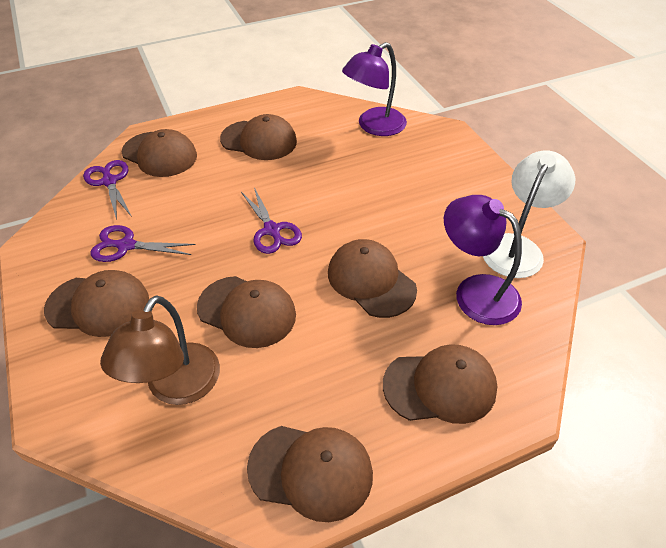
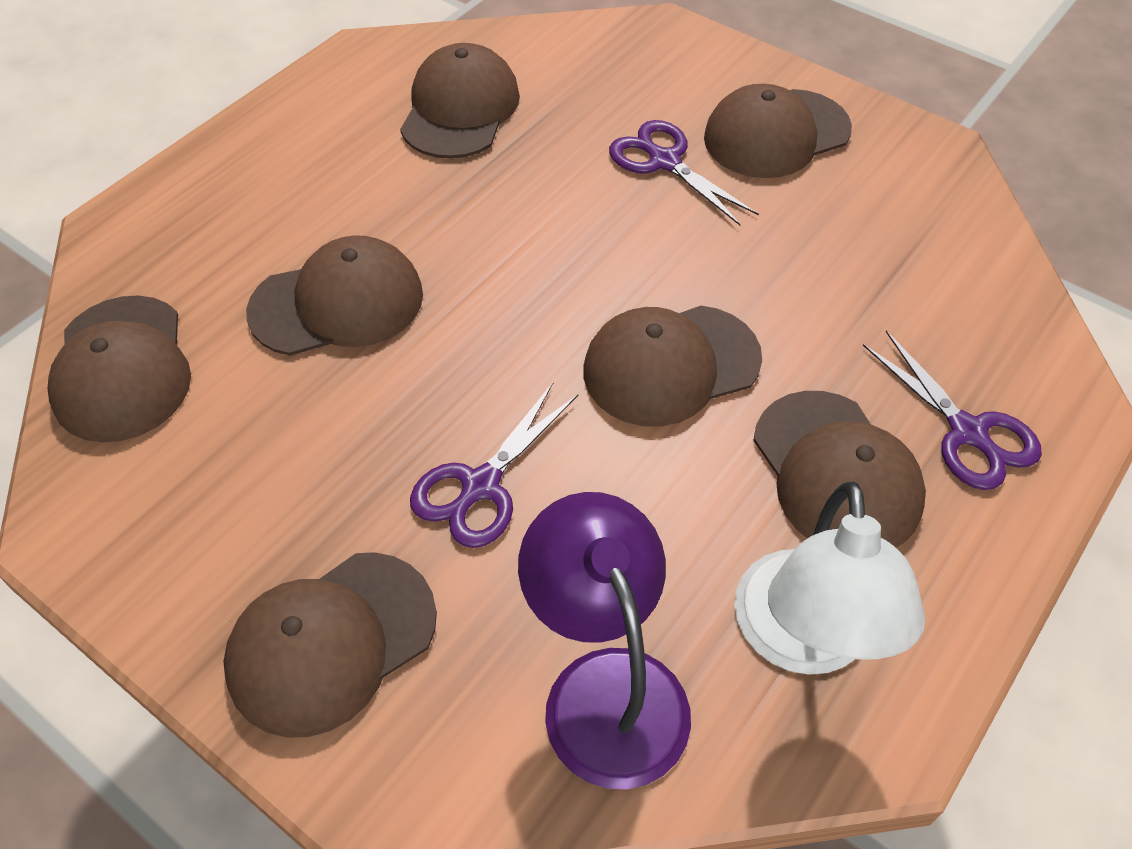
brown lamp: [100,296,220,405] = 1 -> none = 0
purple lamp: [342,42,407,136] [444,195,522,325] = 2 -> [518,492,691,789] = 1

